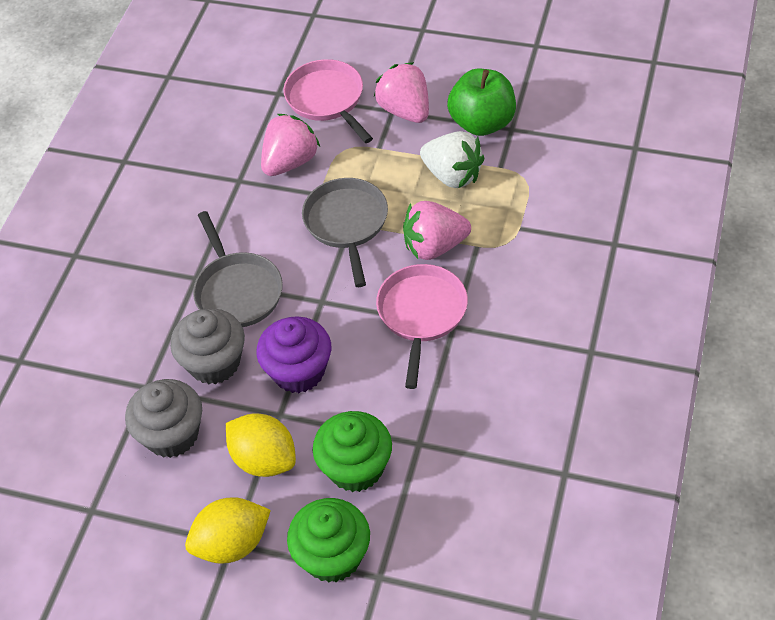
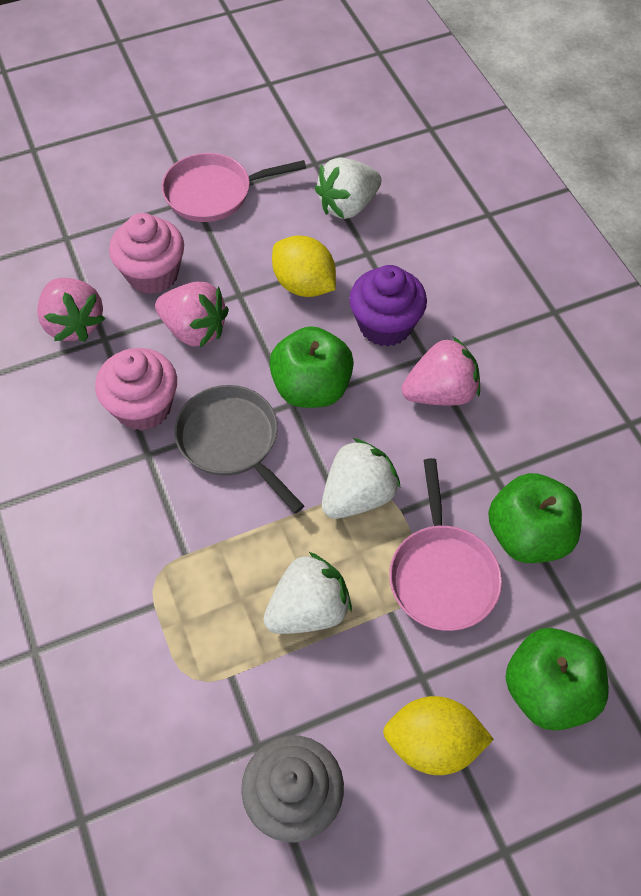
green apple: [447,69,516,136] = 1 -> [269,326,354,408] [488,473,582,563] [505,628,609,731] = 3
green cupcake: [287,498,370,583] [313,411,392,492] = 2 -> none = 0
grey cupcake: [125,379,202,458] [170,308,245,384] = 2 -> [241,735,344,842] = 1
grey pan: [193,211,283,327] [302,178,388,287] = 2 -> [174,385,304,514] = 1
pink cupcake: none = 0 -> [95,348,177,431] [109,213,184,294] = 2
white strawberry: [420,131,485,188] = 1 -> [263,552,352,634] [315,157,382,219] [322,438,401,519] = 3

